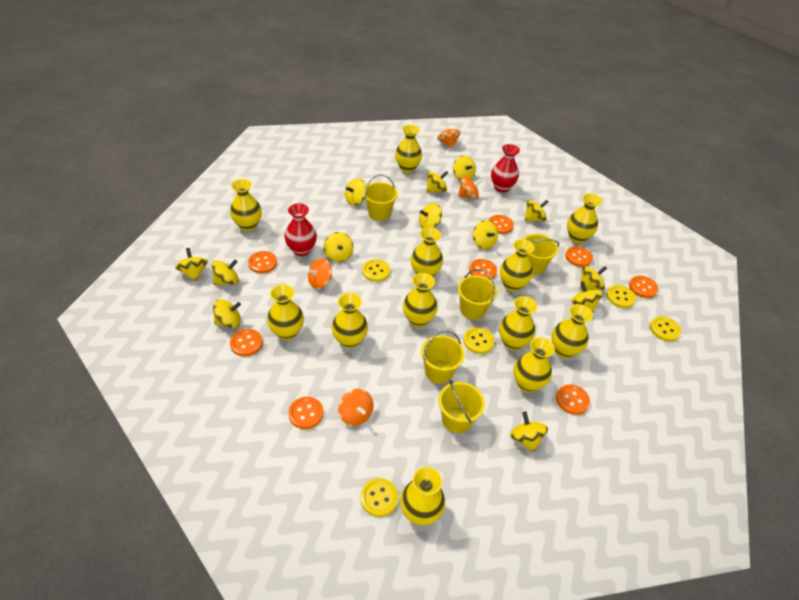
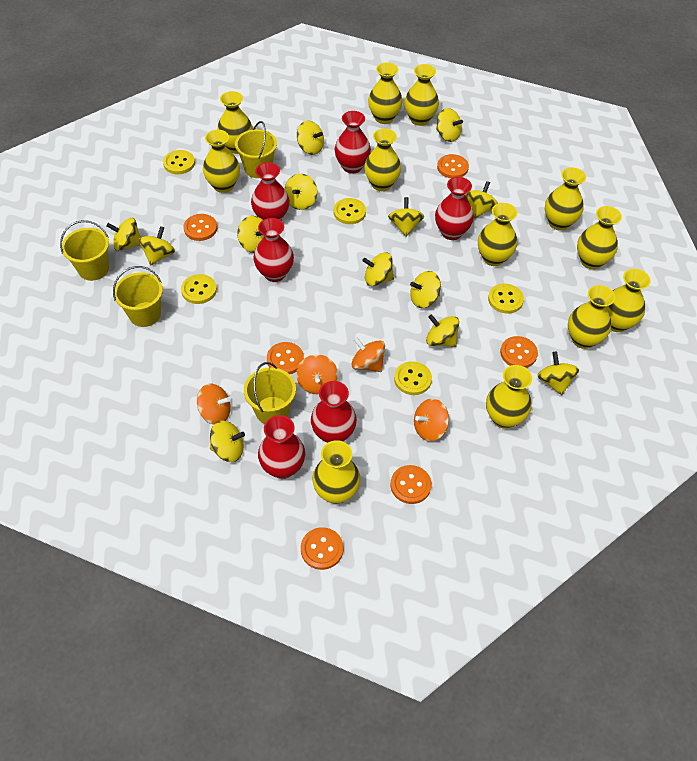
orange button: [230,329,263,357] [248,251,277,273] [288,397,323,429] [469,259,497,280] [488,215,514,234] [556,384,590,415] [565,246,593,267] [629,276,658,298] = 8 -> [183,214,217,241] [267,342,304,374] [301,527,343,570] [390,465,432,504] [437,154,469,178] [500,336,538,368] = 6
red vase: [284,203,317,256] [491,144,520,193] = 2 -> [251,162,289,221] [254,218,294,282] [258,415,305,479] [311,381,357,443] [335,111,371,174] [435,177,474,240] = 6
yellow bucket: [363,174,398,221] [421,331,465,384] [438,380,485,433] [458,269,497,320] [524,234,559,275] = 5 -> [60,220,109,281] [113,266,163,327] [235,121,277,178] [244,362,296,424] = 4

